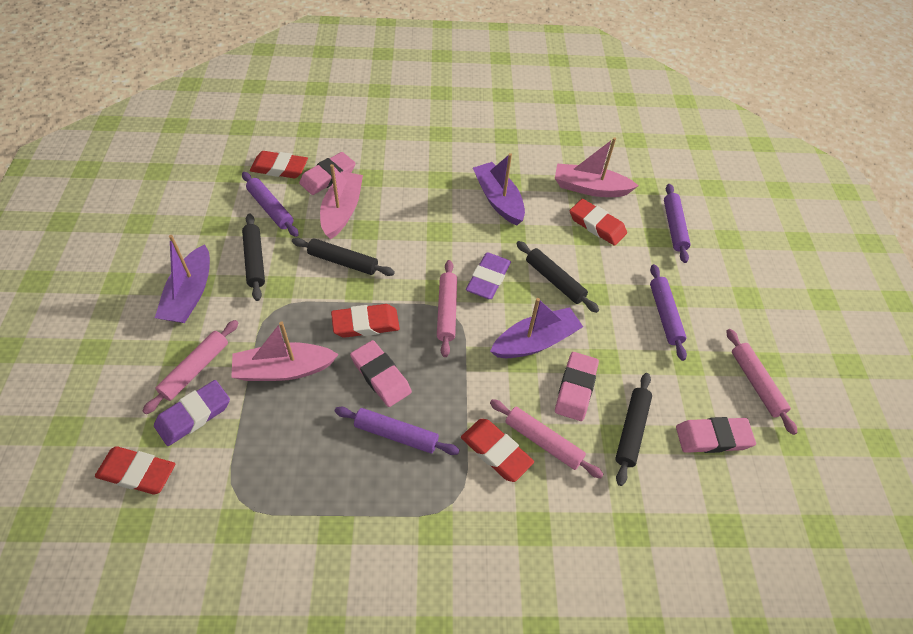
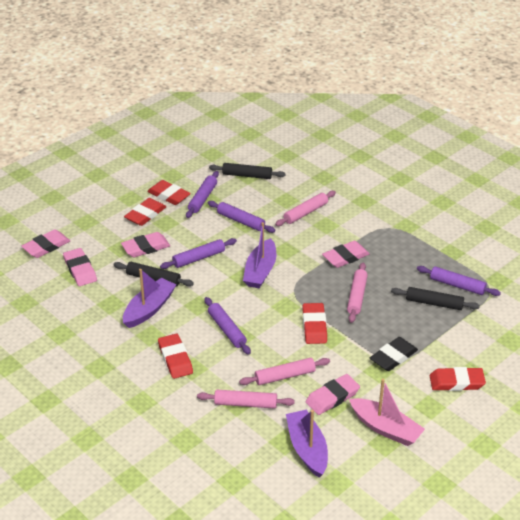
black eraser: none = 0 -> [370,337,418,371] = 1
black rolling pin: [242,214,265,301] [292,238,395,276] [516,241,599,313] [615,373,652,486] = 4 -> [114,262,194,287] [209,163,286,179] [391,287,480,310] = 3
pink boat: [231,321,339,381] [320,164,363,239] [555,137,639,197] = 3 -> [349,379,425,446] = 1
pink eraser: [299,152,356,195] [350,340,412,407] [555,352,599,421] [676,417,756,453] = 4 -> [21,229,70,258] [63,248,97,286] [121,232,170,257] [306,374,360,415] [322,241,370,268] = 5
purple eraser: [154,380,230,446] [466,252,511,299] = 2 -> none = 0
purple rolling pin: [242,172,299,237] [334,407,459,455] [650,264,687,361] [664,184,691,263] = 4 -> [160,238,237,269] [186,171,219,218] [204,297,251,355] [208,201,275,233] [417,266,501,296] = 5

